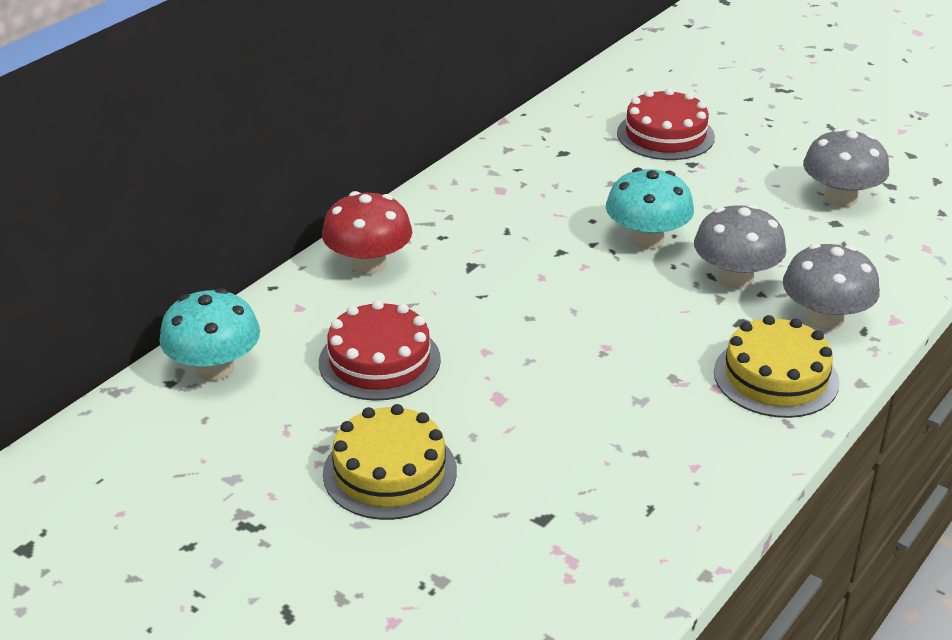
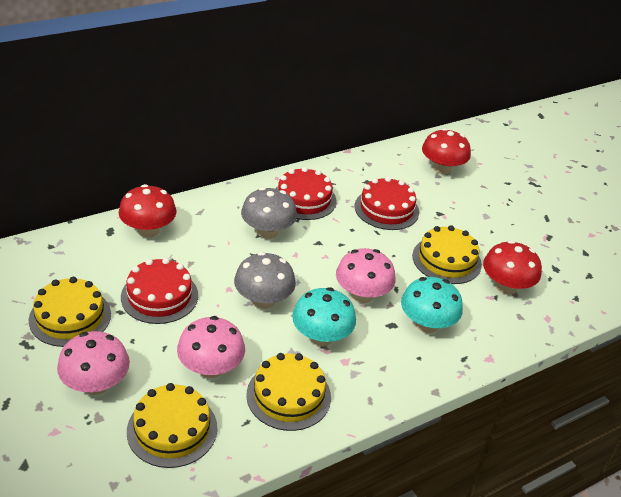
grey mushroom: [694,204,786,289] [783,243,880,330] [803,128,889,207] = 3 -> [234,252,296,309] [241,187,297,239] = 2
pink mushroom: none = 0 -> [57,331,130,395] [177,316,245,378] [336,248,396,303] = 3
red cake: [319,300,441,401] [617,88,715,160] = 2 -> [121,258,198,324] [275,167,337,220] [355,177,419,230] = 3
red mushroom: [322,191,412,275] = 1 -> [119,184,177,238] [422,128,471,175] [483,240,542,295] = 3
yellow cake: [323,404,457,520] [714,315,839,418] = 2 -> [29,277,111,347] [127,383,217,468] [246,353,331,431] [412,225,482,284] = 4

